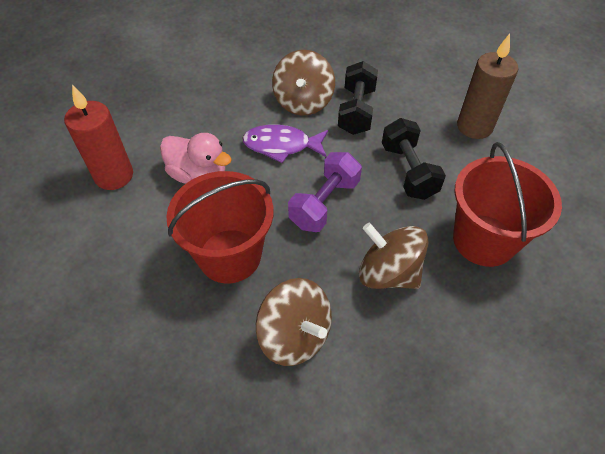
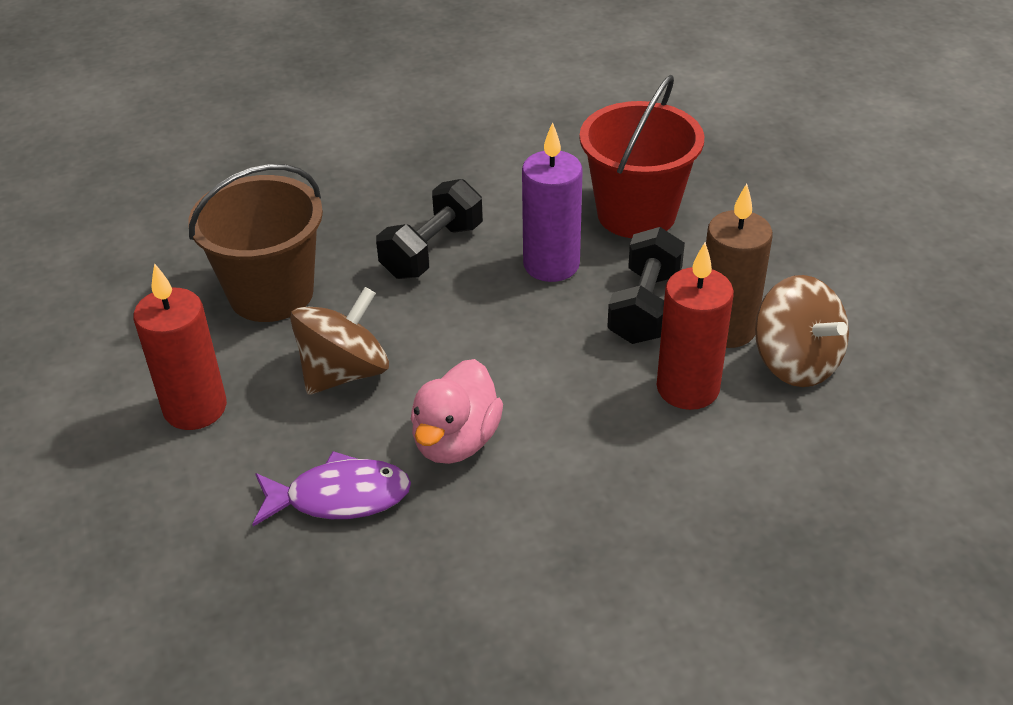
brown bucket: none = 0 -> [188,164,323,322] = 1
brown spinning top: [256,278,332,366] [272,50,335,115] [359,223,428,289] = 3 -> [290,287,389,395] [755,275,849,387] = 2
purple candle: none = 0 -> [522,122,583,282] = 1
purple dumbbell: [288,152,362,232] = 1 -> none = 0
red bucket: [166,171,274,283] [453,142,562,267] = 2 -> [579,75,704,238] = 1
red candle: [64,85,133,190] = 1 -> [134,263,227,430] [657,242,734,410] = 2

